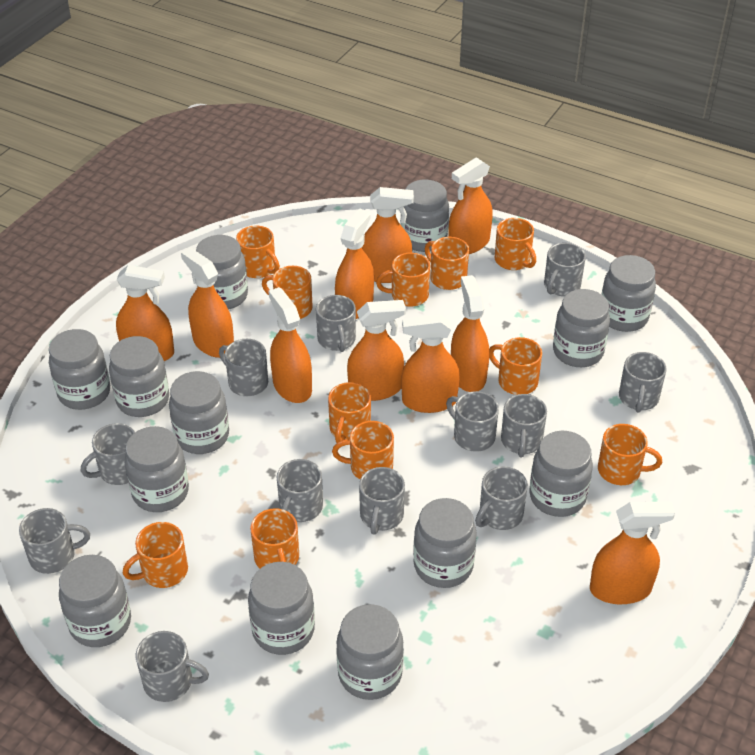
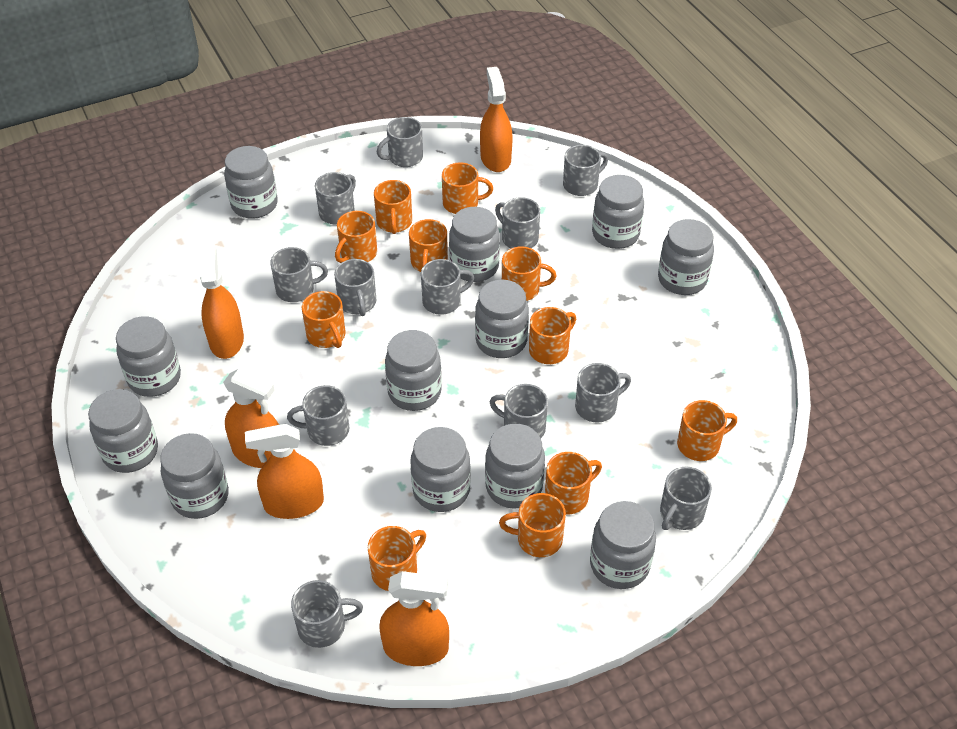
grey jar: [49,329,110,410] [59,555,131,647] [109,336,169,417] [125,426,189,512] [169,371,229,454] [196,235,248,310] [248,562,315,655] [336,604,404,700] [401,180,449,252] [413,498,477,588] [529,431,593,517] [553,289,610,367] [601,255,656,332] = 13 -> [88,389,158,473] [116,317,181,397] [160,433,229,519] [224,146,278,219] [385,330,442,411] [410,427,471,512] [449,207,500,282] [475,280,529,358] [485,424,545,509] [590,501,656,589] [592,175,644,249] [658,219,714,295] = 12
orange spray bottle: [116,265,174,361] [181,248,234,358] [269,287,312,403] [335,209,374,319] [347,300,406,401] [362,187,414,283] [401,314,460,413] [448,157,493,254] [451,275,489,392] [590,502,675,604] = 10 -> [200,244,244,359] [223,369,279,468] [245,424,324,519] [380,571,449,666] [480,67,513,172] = 5

